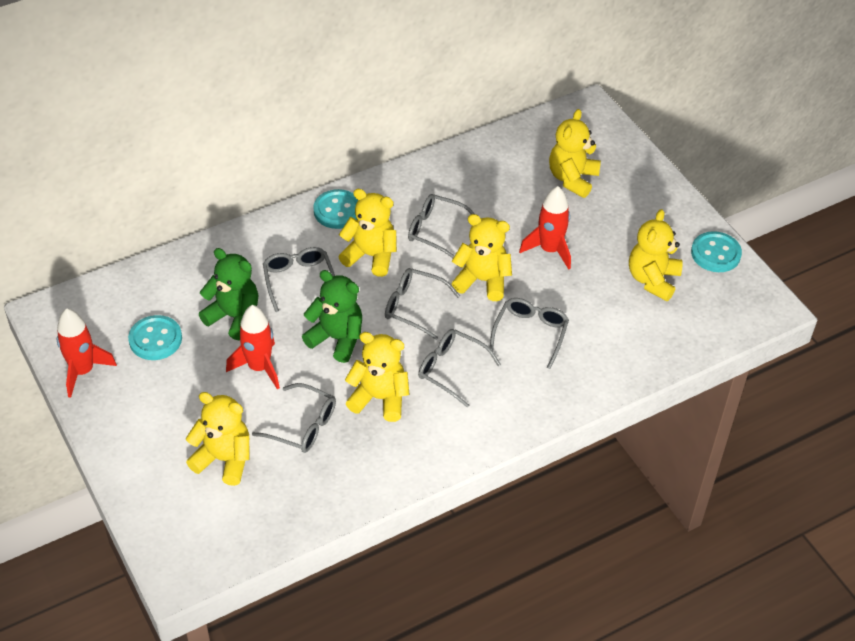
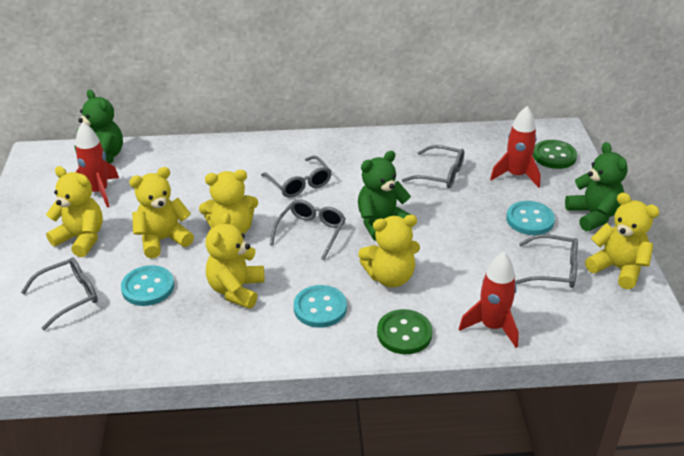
green button: none = 0 -> [377,309,433,354] [533,140,577,169] = 2
green teddy bear: [199,248,258,341] [302,270,362,363] = 2 -> [74,89,123,164] [358,151,412,241] [565,142,628,231] = 3
grey glasses: [252,383,336,453] [263,247,335,312] [385,268,460,340] [408,194,475,258] [418,329,501,408] [490,298,569,369] = 6 -> [21,257,98,330] [261,156,332,198] [270,199,346,260] [402,145,464,189] [515,234,578,288] = 5

